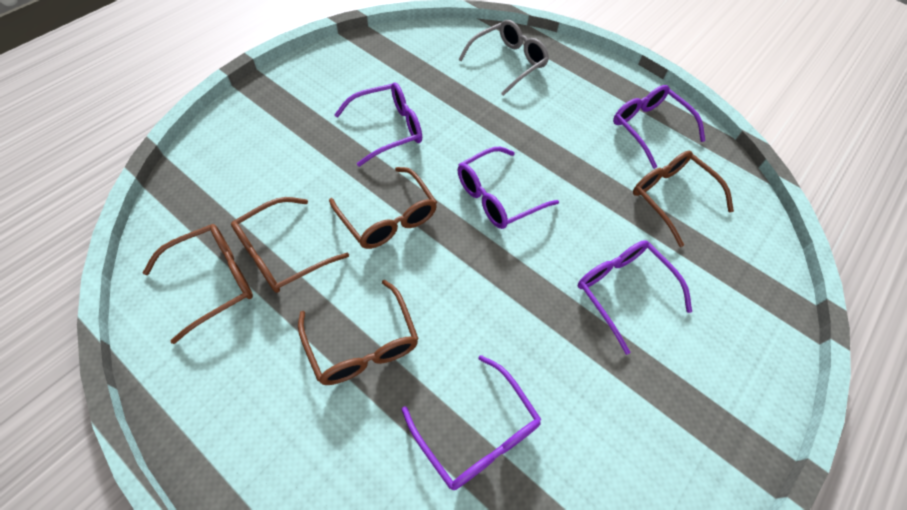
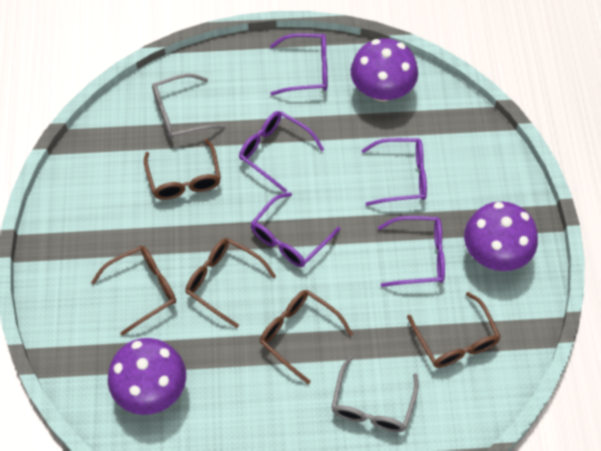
grey glasses: [458,20,549,96] = 1 -> [152,74,226,139] [331,356,419,432] = 2
purple mushroom: none = 0 -> [108,338,186,415] [351,38,418,102] [464,201,538,271] = 3

